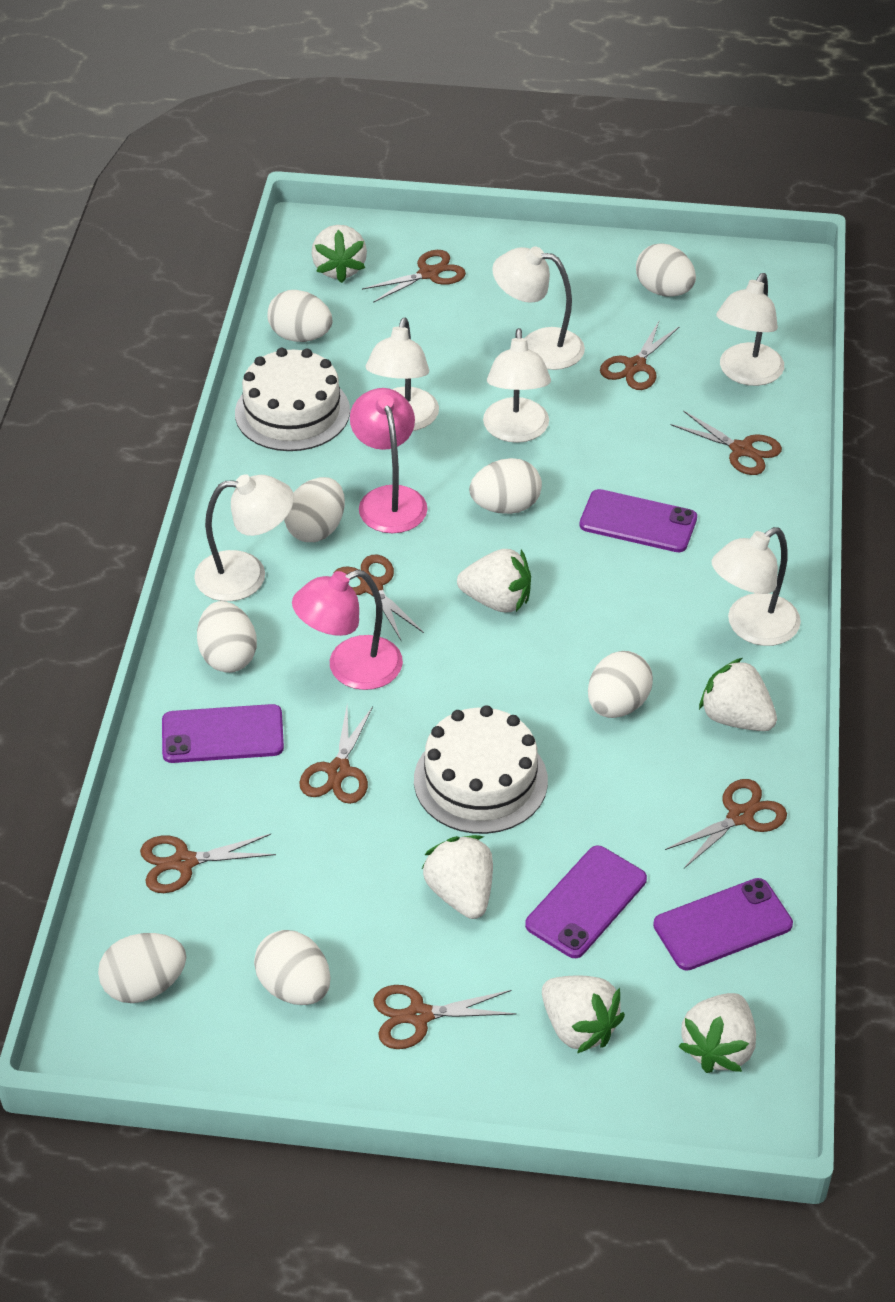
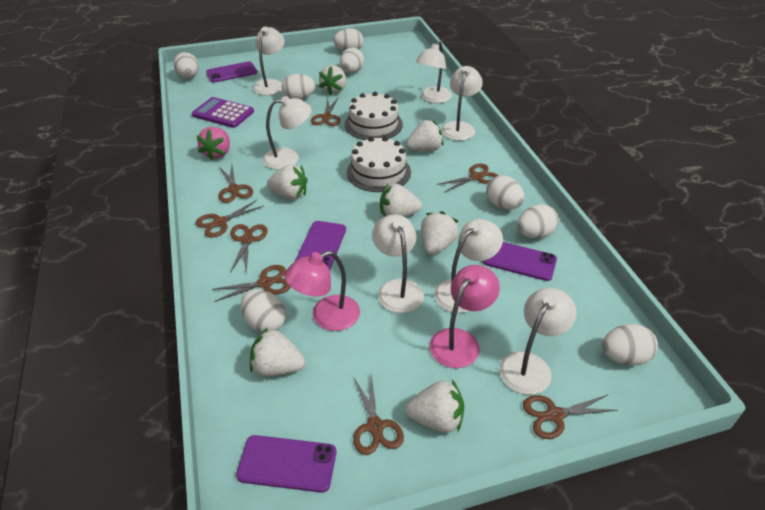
pink strawberry: none = 0 -> [197,127,230,161] = 1
purple calculator: none = 0 -> [192,97,254,128] = 1
white lamp: [194,474,294,601] [365,318,439,431] [483,328,551,443] [492,246,585,370] [712,527,801,646] [716,273,784,386] = 6 -> [253,26,284,95] [262,96,312,169] [372,214,424,313] [416,41,452,103] [434,219,503,313] [441,66,483,141] [499,288,577,395] = 7
white strawberry: [311,225,367,283] [422,835,493,919] [457,549,531,612] [542,976,625,1053] [678,993,756,1073] [699,658,777,731] = 6 -> [250,328,305,376] [267,164,308,200] [319,65,346,95] [380,184,422,217] [405,380,464,433] [406,120,444,151] [421,211,459,255] = 7

